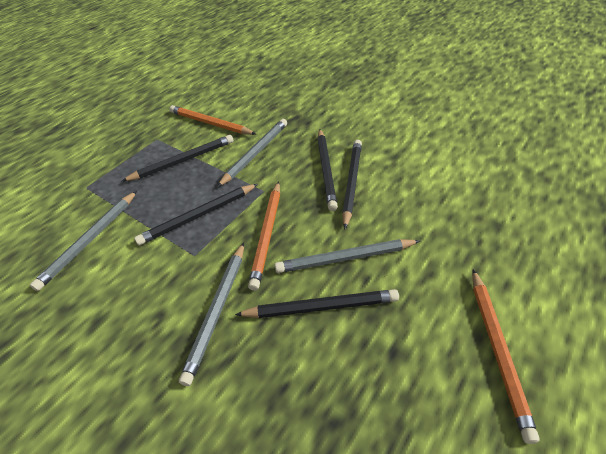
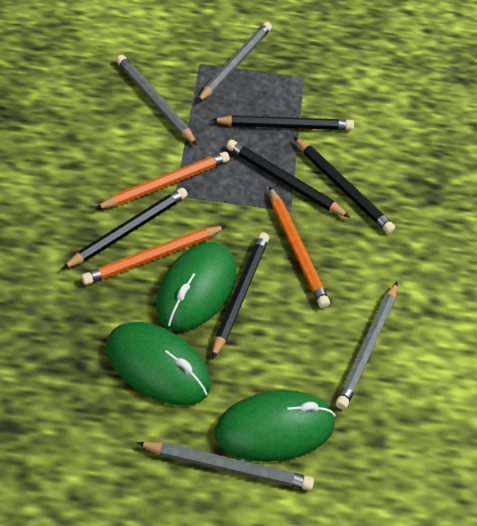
green mouse: none = 0 -> [106,322,211,405] [156,242,236,331] [214,390,336,462] = 3

